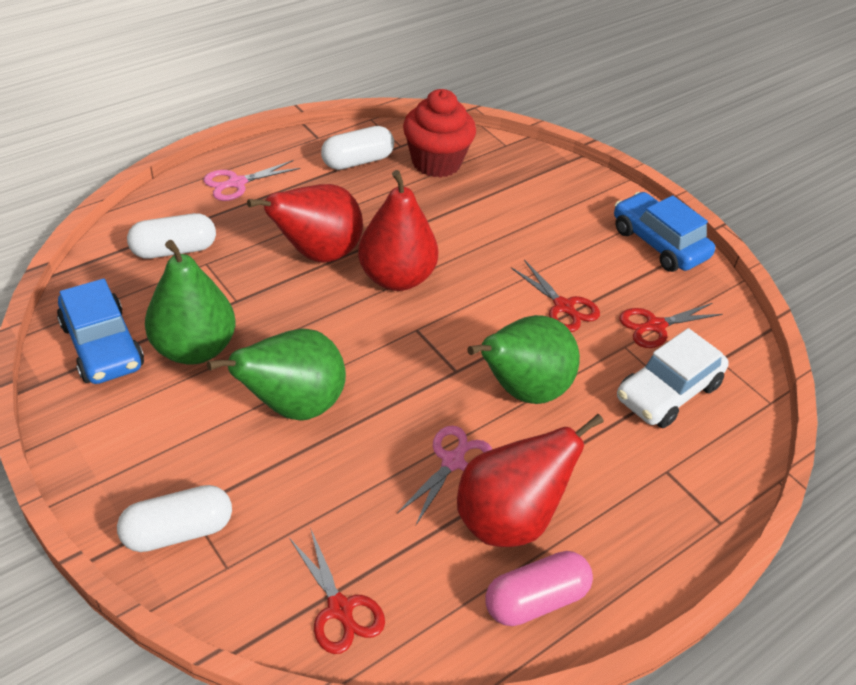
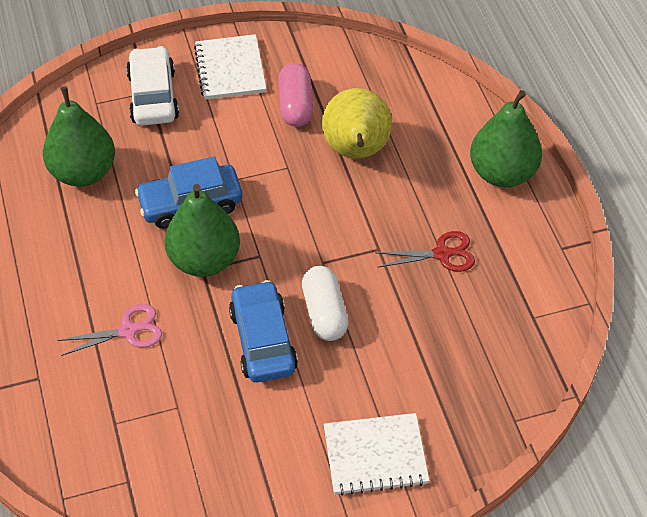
pink scissors: [204,160,300,201] [397,426,492,526] = 2 -> [57,304,162,356] = 1
red cupcake: [403,89,476,178] = 1 -> none = 0
red pear: [247,184,363,263] [358,170,438,291] [457,414,604,547] = 3 -> none = 0
red scissors: [289,530,385,654] [511,260,600,332] [619,303,723,348] = 3 -> [375,231,475,272] = 1
white capsule: [117,485,232,552] [127,213,216,259] [321,126,394,170] = 3 -> [302,266,349,341] = 1
white notebook: none = 0 -> [194,34,267,100] [324,413,429,496] = 2
yellow pear: none = 0 -> [322,88,392,159] = 1

